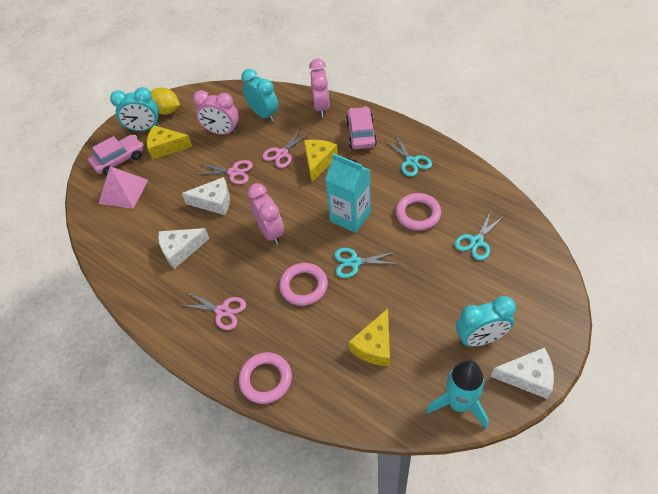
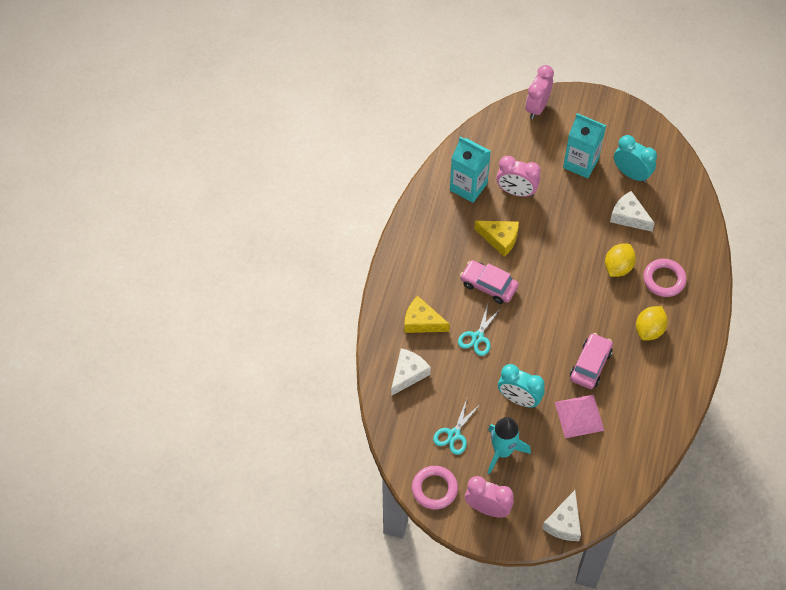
pink ring: [239,352,292,404] [279,263,328,306] [396,193,441,231] = 3 -> [412,466,458,509] [643,259,686,297] = 2
pink scissors: [180,291,246,330] [195,160,253,184] [262,129,311,168] = 3 -> none = 0
turquoise carton: [325,153,371,233] = 1 -> [450,137,491,203] [563,113,606,178] = 2
turquoise clock: [110,87,160,131] [241,69,279,122] [456,296,516,347] = 3 -> [498,364,545,408] [614,135,657,183] = 2
turquoise scissors: [334,248,398,278] [385,135,432,177] [454,210,504,260] = 3 -> [433,399,479,455] [458,304,502,356] = 2
yellow cheese: [147,125,192,160] [304,140,338,182] [349,308,390,366] = 3 -> [404,296,450,333] [475,221,519,257] = 2
yellow lemon: [151,87,180,115] = 1 -> [605,244,636,277] [636,306,668,341] = 2

